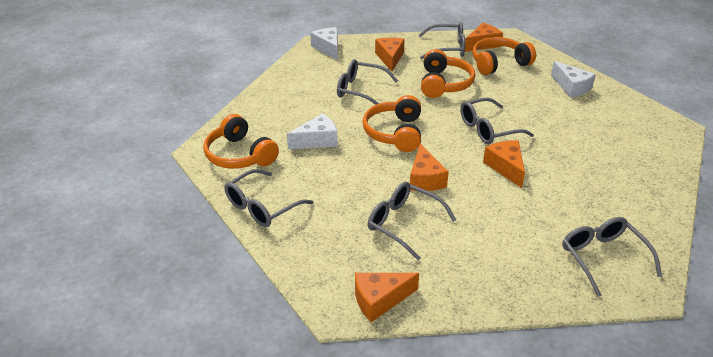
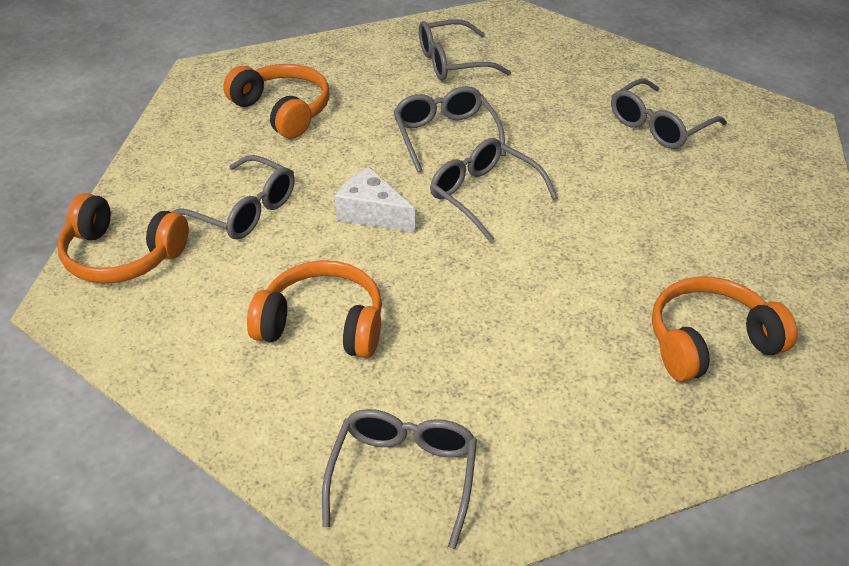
orange cheese: [355,273,419,322] [375,38,405,72] [410,143,449,191] [465,23,503,52] [483,140,525,188] = 5 -> none = 0
white cheese: [287,113,338,149] [310,27,338,60] [551,61,596,98] = 3 -> [334,167,415,233] = 1

